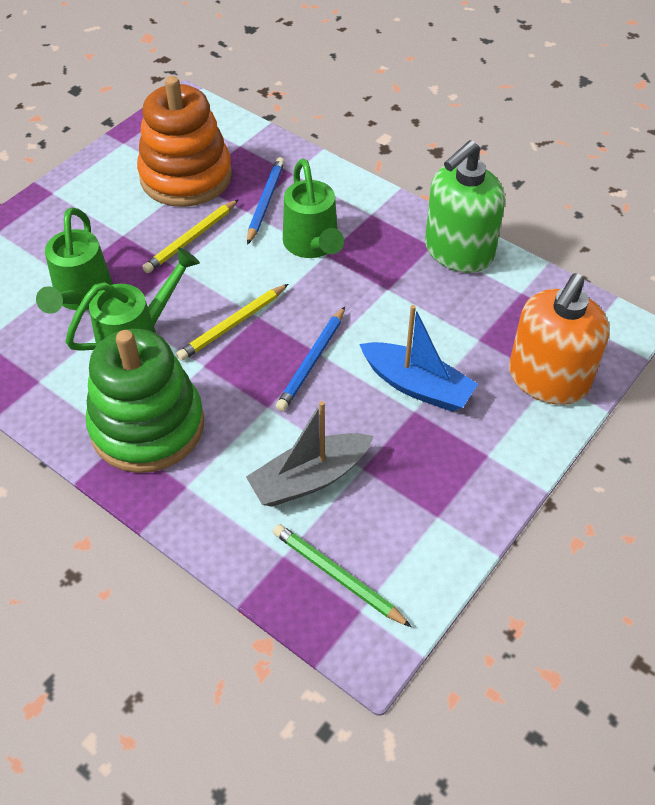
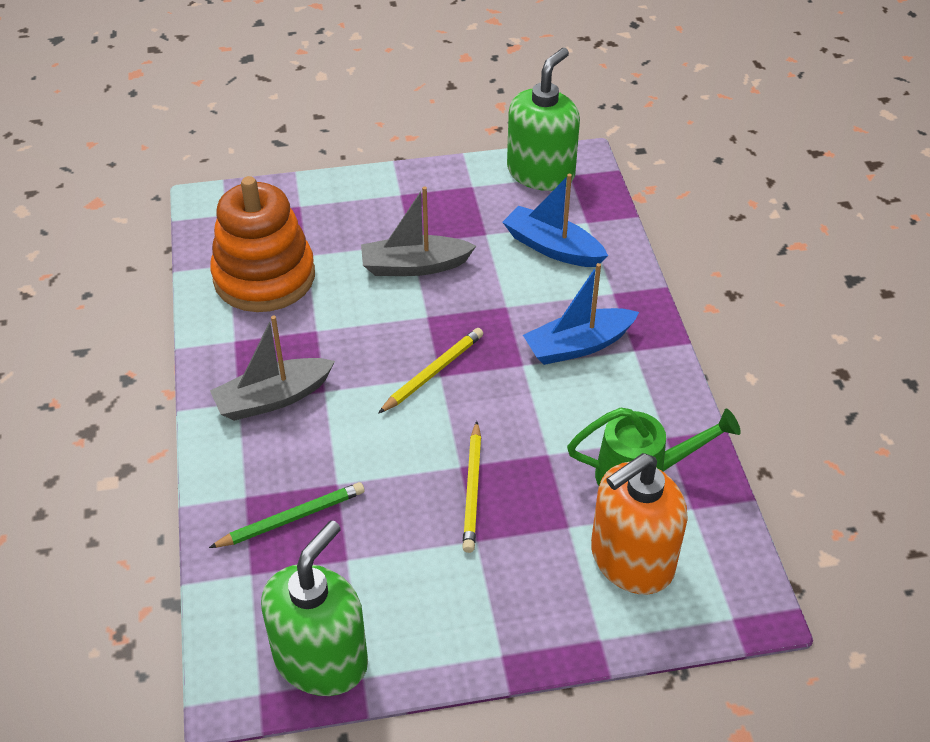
blue boat: [359,305,478,411] = 1 -> [503,174,608,267] [523,263,639,365] = 2
blue pencil: [247,157,285,245] [276,307,345,412] = 2 -> none = 0
green soap dispenser: [425,140,505,273] = 1 -> [261,520,368,696] [507,48,580,191] = 2
green stacking toy: [86,329,204,473] = 1 -> none = 0
green watering can: [36,207,113,314] [65,247,200,351] [283,159,344,258] = 3 -> [567,407,741,486] = 1
grey boat: [246,401,374,507] = 1 -> [210,316,335,421] [361,186,476,276] = 2

